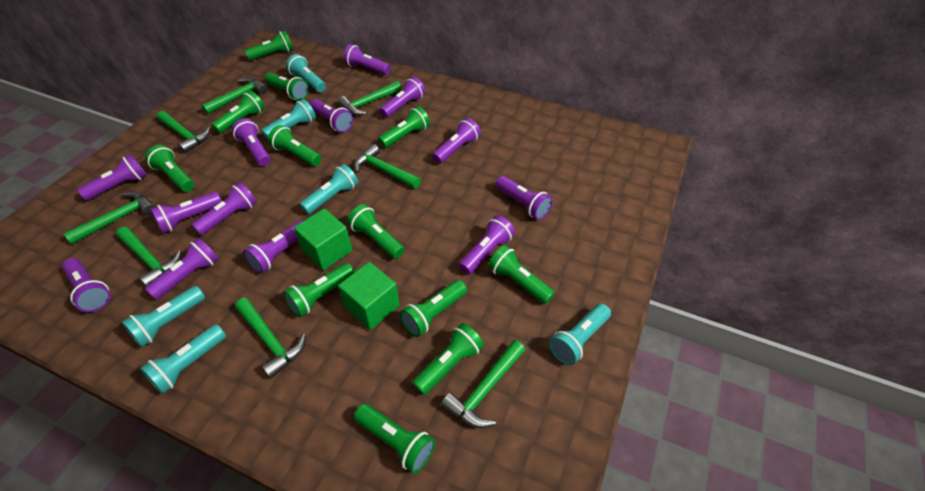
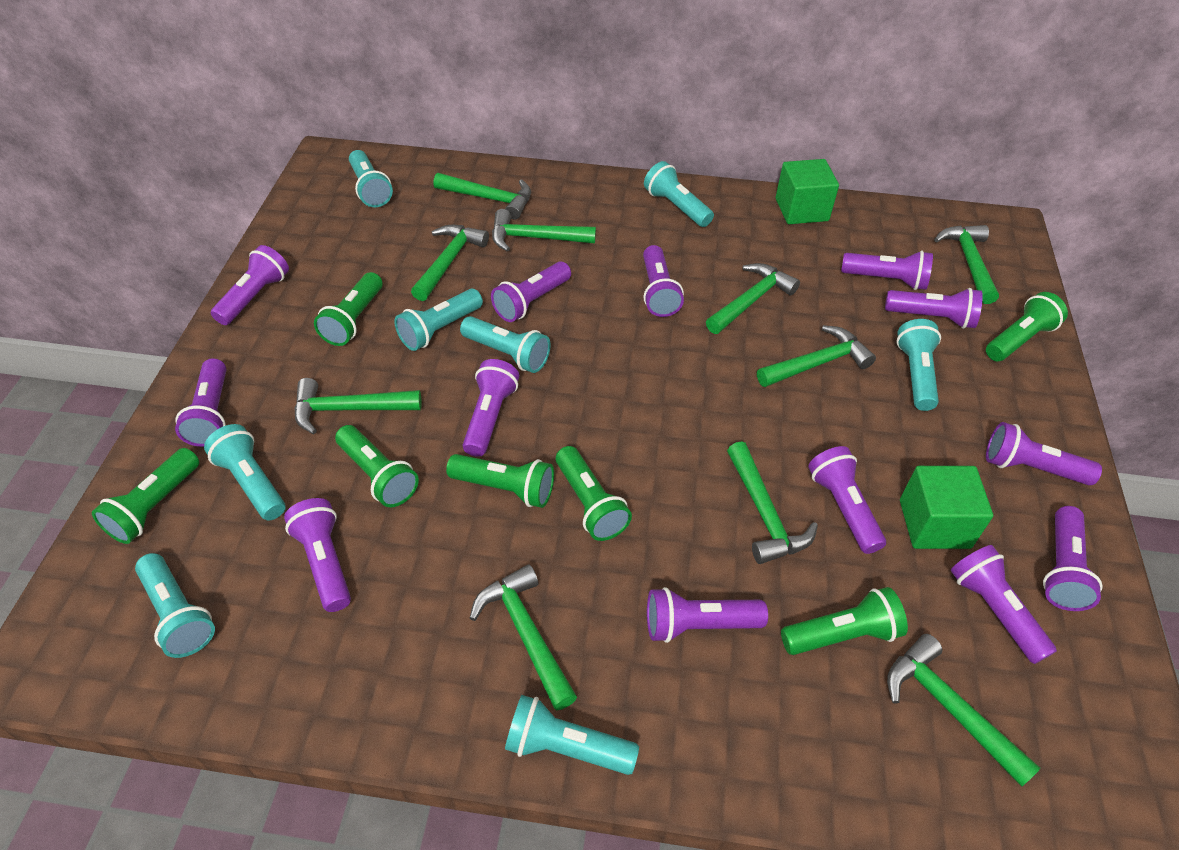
green flashlight: [145,145,194,192] [211,91,265,134] [244,31,294,61] [265,73,309,101] [268,125,321,166] [283,263,355,317] [347,204,404,259] [354,404,435,474] [378,106,430,148] [400,280,467,337] [412,323,484,395] [488,245,555,304] = 12 -> [92,448,199,544] [314,272,383,346] [335,425,419,507] [446,454,554,508] [556,446,632,541] [781,587,908,655] [986,292,1068,361] = 7
green hammer: [64,191,156,244] [116,227,181,286] [156,111,210,153] [201,77,268,115] [235,298,306,379] [338,81,402,115] [354,144,421,189] [441,340,525,428] = 8 -> [294,378,422,434] [411,225,489,301] [433,173,531,220] [470,564,577,710] [492,209,596,252] [706,263,800,334] [727,441,818,564] [757,325,876,387] [887,634,1041,787] [934,225,999,304] = 10
turquoise flashlight: [122,286,205,347] [140,324,226,394] [261,99,316,140] [286,54,326,92] [300,164,359,214] [549,304,611,365] = 6 -> [135,553,215,658] [204,424,286,520] [349,150,393,207] [394,289,483,351] [460,316,551,373] [505,695,639,775] [644,161,714,227] [896,319,941,411] = 8

